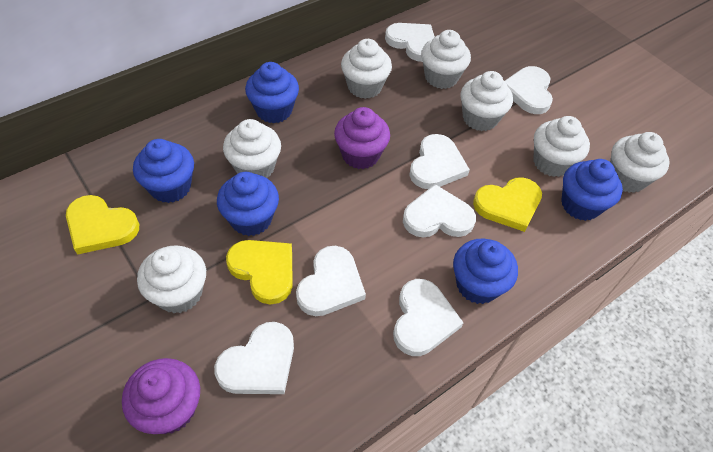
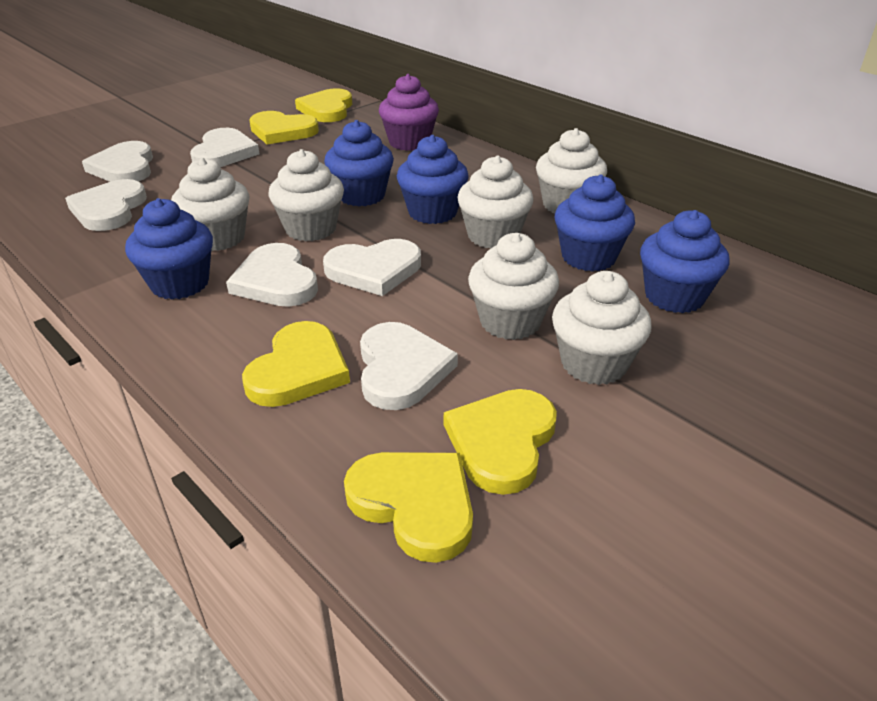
purple cupcake: [122,358,200,434] [334,107,390,169] = 2 -> [379,74,439,151] = 1
white cupcake: [137,245,206,313] [223,119,281,178] [341,39,392,99] [421,30,471,89] [461,71,513,131] [533,116,590,177] [610,132,670,193] = 7 -> [171,157,250,251] [269,149,344,242] [457,156,534,248] [468,233,559,340] [536,128,607,213] [552,271,652,385] = 6
white heart: [214,322,294,394] [296,246,366,316] [385,23,435,62] [393,279,464,356] [403,184,476,238] [409,134,470,189] [505,66,553,114] = 7 -> [65,179,147,231] [82,141,153,182] [190,128,259,167] [226,243,318,307] [323,239,421,296] [360,322,458,410] = 6
yellow heart: [66,195,139,255] [226,240,293,305] [473,177,542,232] = 3 -> [242,321,350,407] [249,111,319,145] [295,88,352,122] [344,452,473,563] [444,389,557,495] = 5

